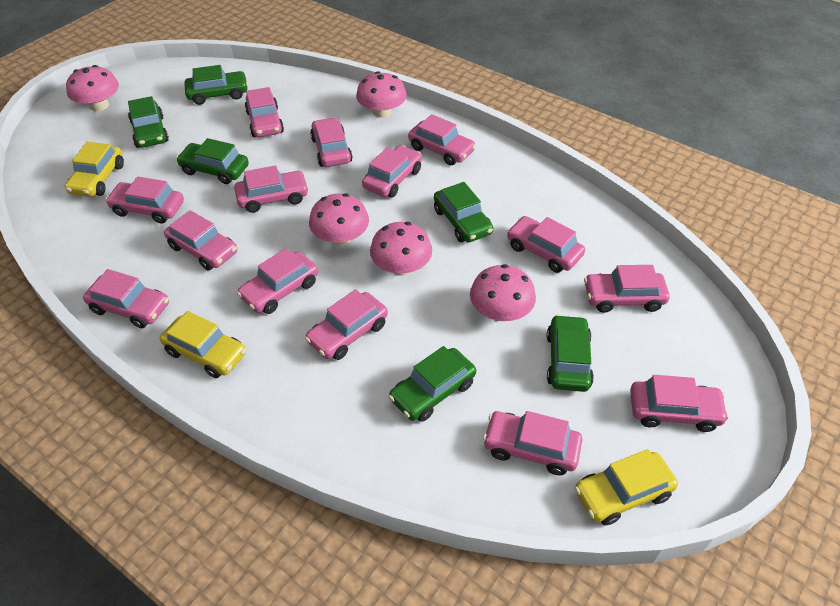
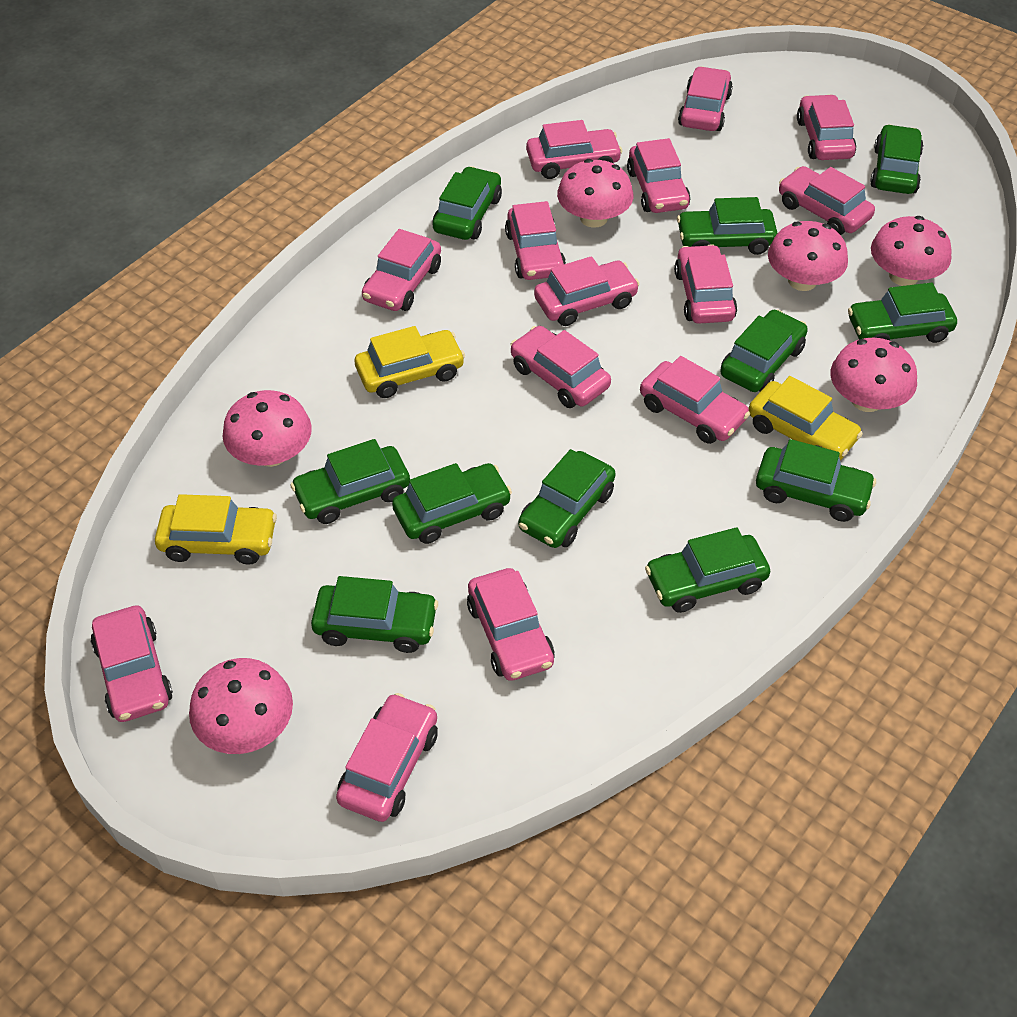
green car: [128,96,169,148] [176,138,249,184] [184,65,248,105] [389,346,476,422] [434,182,493,242] [547,315,594,392] = 6 -> [290,439,410,524] [311,576,438,653] [392,463,512,544] [433,166,502,240] [518,449,616,548] [645,527,770,613] [677,197,777,255] [720,309,808,392] [756,439,876,522] [848,283,957,343] [870,124,923,194] = 11
pink mushroom: [66,65,119,111] [309,193,369,246] [356,71,407,118] [370,222,432,276] [470,264,536,321] = 5 -> [189,658,293,754] [222,390,312,467] [557,159,633,228] [768,221,848,291] [831,338,917,412] [871,216,952,286] = 6

